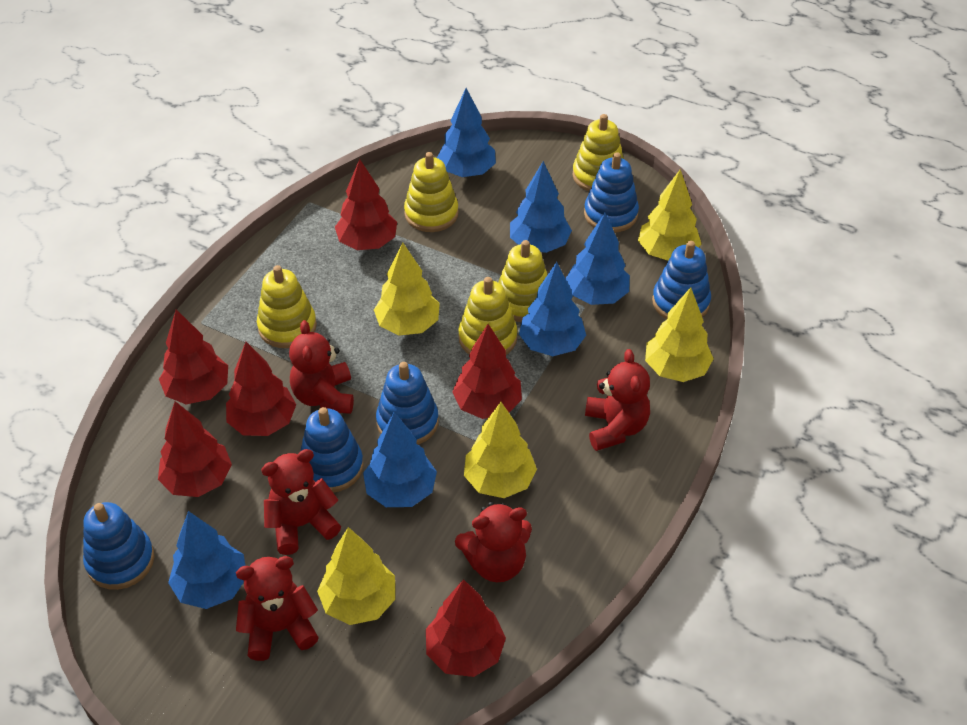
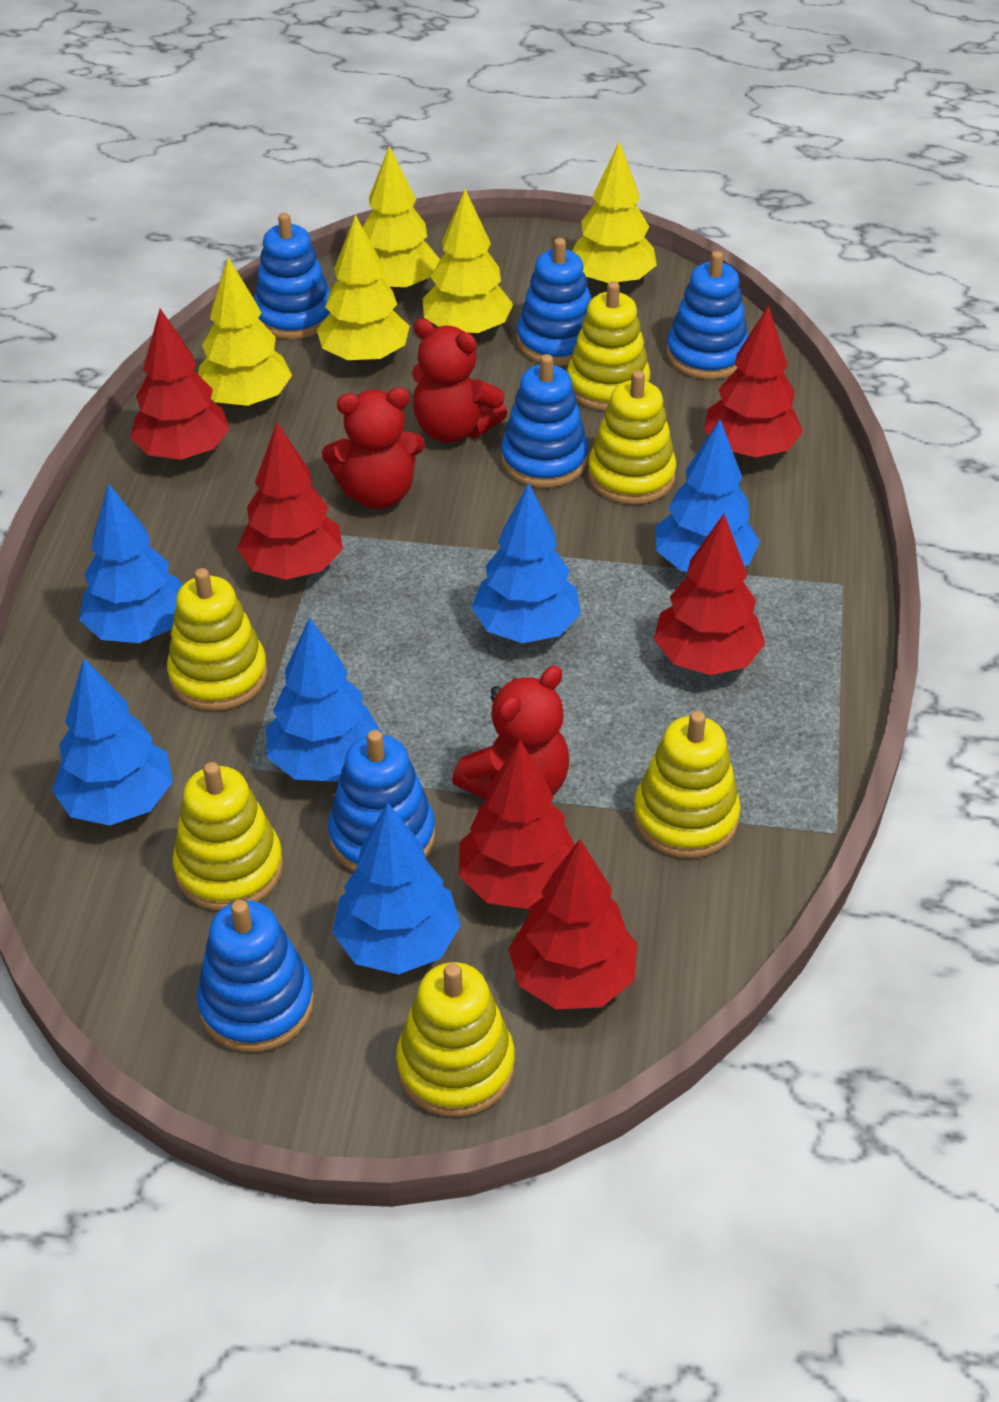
blue stacking toy: [83,502,154,590] [300,407,364,492] [376,362,438,445] [584,152,639,232] [652,241,711,319] = 5 -> [197,900,314,1052] [254,213,331,339] [328,730,435,872] [501,354,588,488] [517,238,591,365] [666,251,748,379] = 6
red teddy bear: [236,556,319,661] [261,449,341,555] [289,320,354,414] [455,502,532,582] [585,349,650,451] = 5 -> [322,388,425,509] [412,318,507,443] [452,666,569,800] = 3
yellow stacking toy: [257,265,317,348] [404,152,459,232] [458,277,518,355] [498,240,547,322] [573,114,624,191] = 5 -> [167,568,268,711] [172,762,283,911] [396,962,515,1117] [567,281,651,411] [587,370,676,504] [633,711,741,858] = 6

